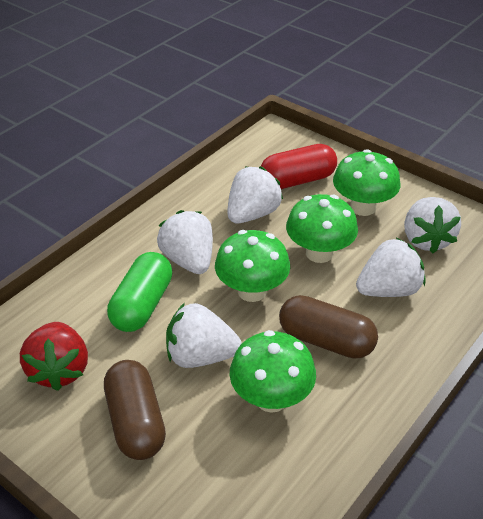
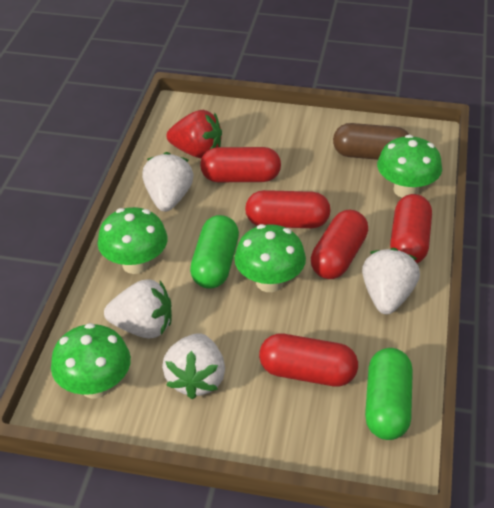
brown capsule: [104,360,166,460] [279,295,378,359] = 2 -> [333,123,410,160] = 1
green capsule: [107,252,172,332] = 1 -> [190,215,239,288] [365,348,413,440] = 2
red capsule: [261,144,337,189] = 1 -> [200,147,281,182] [245,190,331,228] [259,334,358,387] [311,210,368,279] [390,194,432,263] = 5
white strawberry: [157,210,213,274] [166,303,242,368] [227,166,283,224] [356,238,425,297] [404,197,461,254] = 5 -> [104,279,172,339] [142,152,194,212] [162,333,225,399] [362,248,420,314] = 4

